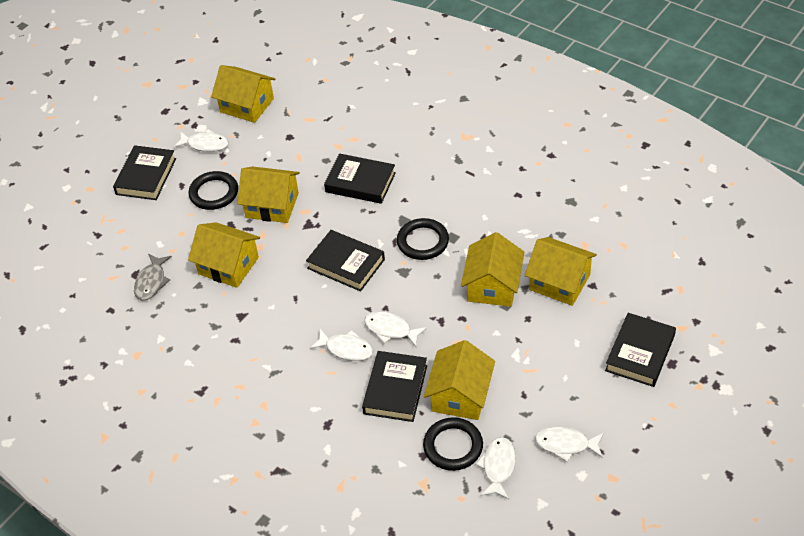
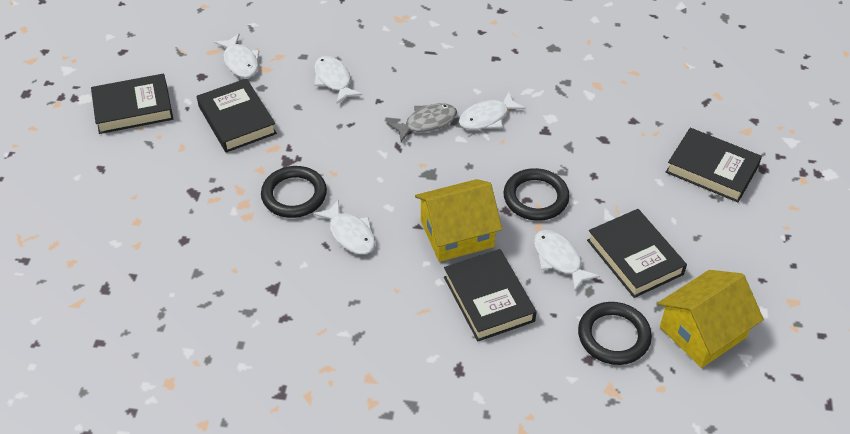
yellow house: [188,222,260,288] [211,65,275,123] [237,167,300,223] [424,340,495,420] [461,232,524,307] [525,237,597,306] = 6 -> [415,179,502,262] [657,270,764,368] = 2

